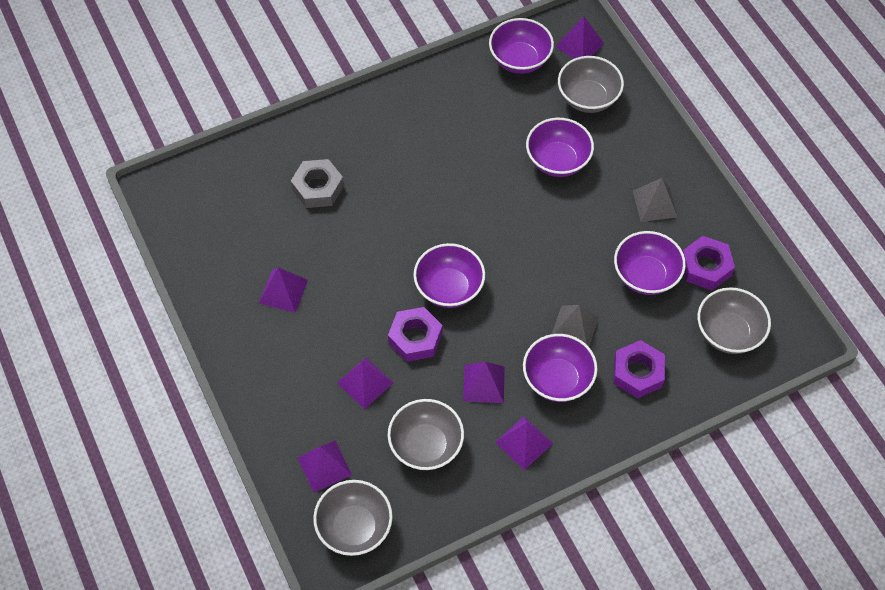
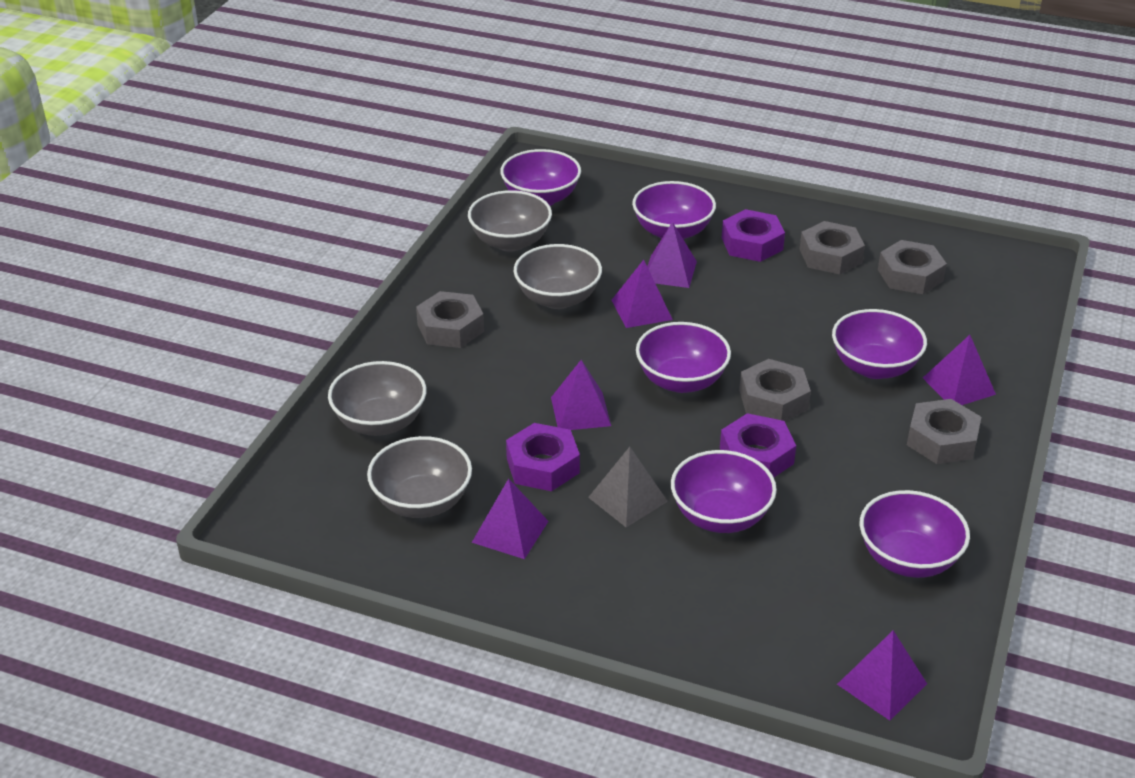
grey nut: [291,159,344,208] = 1 -> [416,291,484,348] [739,359,811,421] [800,221,865,274] [878,240,947,294] [907,399,981,464] = 5
grey pyramid: [552,305,599,347] [633,178,677,222] = 2 -> [588,447,668,527] = 1
purple bowl: [413,243,485,308] [489,18,554,74] [523,334,598,402] [526,118,594,177] [614,231,686,295] = 5 -> [500,149,581,206] [632,181,716,240] [636,322,731,393] [671,450,777,533] [832,309,927,379] [860,490,970,578] = 6

